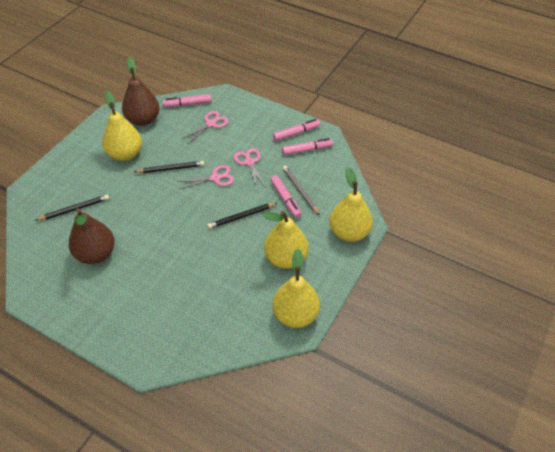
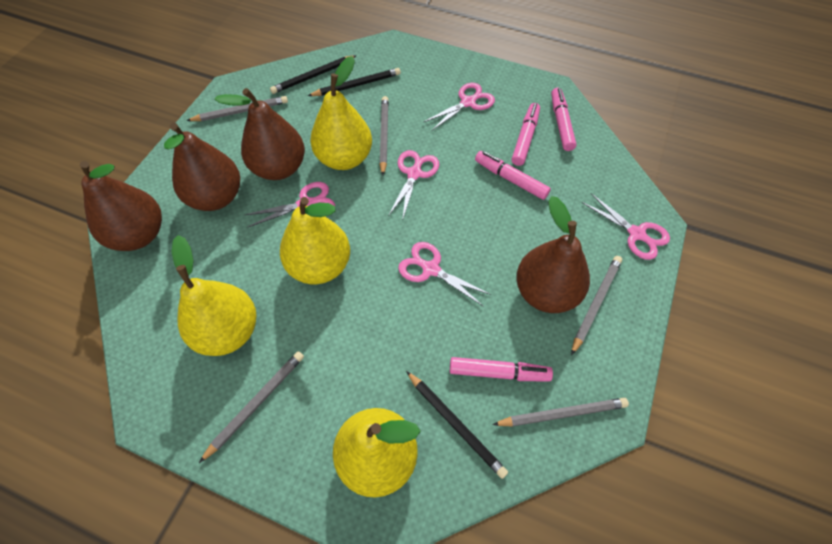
brown pear: [69,208,115,264] [122,57,160,126] = 2 -> [80,161,162,251] [164,123,240,211] [215,88,305,180] [516,196,590,313] = 4
grey pencil: [283,166,320,215] = 1 -> [186,96,288,121] [199,351,304,463] [379,96,389,175] [492,398,629,427] [571,256,622,355] = 5
pink scissors: [177,165,234,189] [182,111,229,143] [234,148,266,188] = 3 -> [245,182,335,227] [388,150,439,221] [398,242,492,307] [424,83,495,130] [582,193,670,260] = 5

